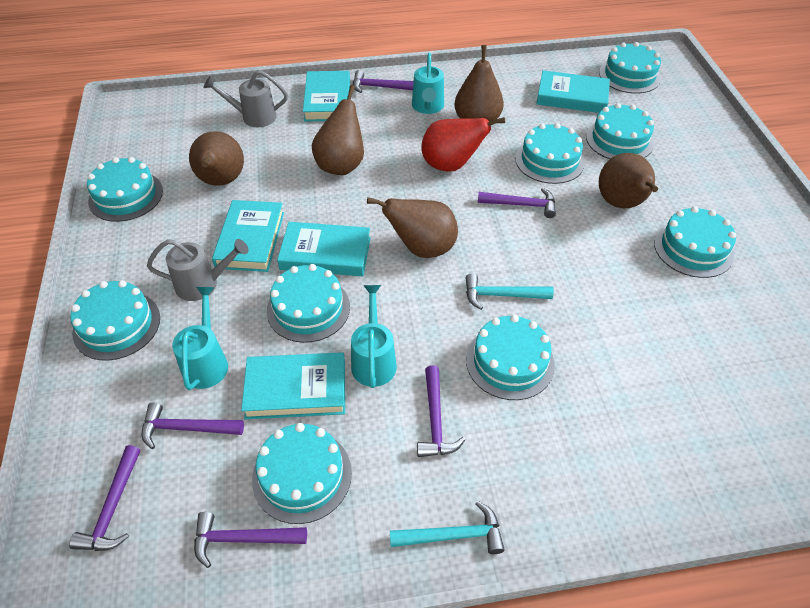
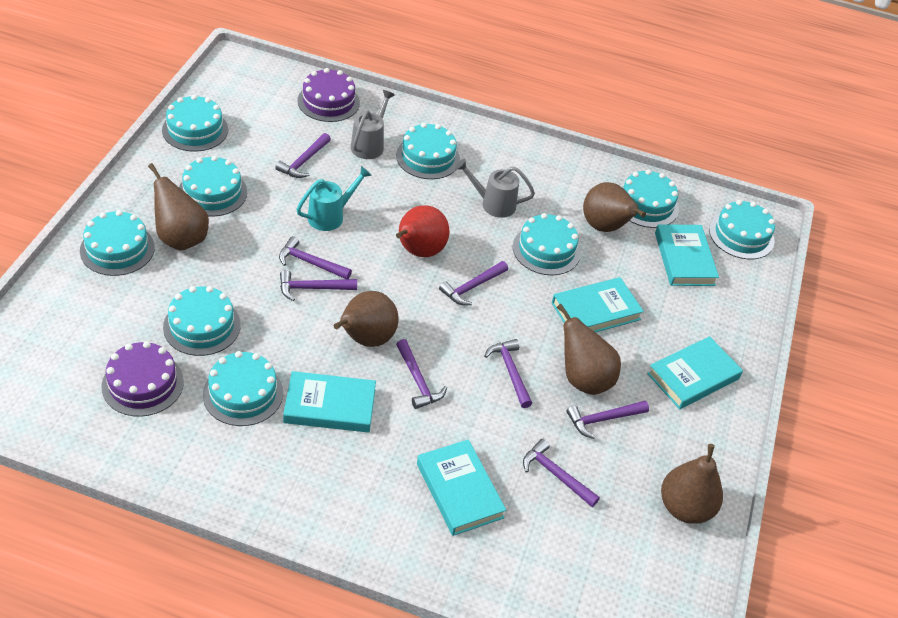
purple cake: none = 0 -> [101,341,184,417] [298,68,360,122] = 2
purple hammer: [69,445,140,551] [142,402,244,449] [194,512,307,568] [353,70,414,93] [417,365,465,457] [478,188,556,218] = 6 -> [275,133,331,178] [279,236,352,279] [280,270,357,301] [396,339,447,409] [439,261,508,305] [485,339,532,408] [523,439,600,507] [567,401,649,439] = 8
turquoise hammer: [390,501,505,554] [466,274,554,310] = 2 -> none = 0
turquoise watering can: [172,287,228,390] [351,285,397,388] [412,53,444,114] = 3 -> [296,166,372,231] = 1

